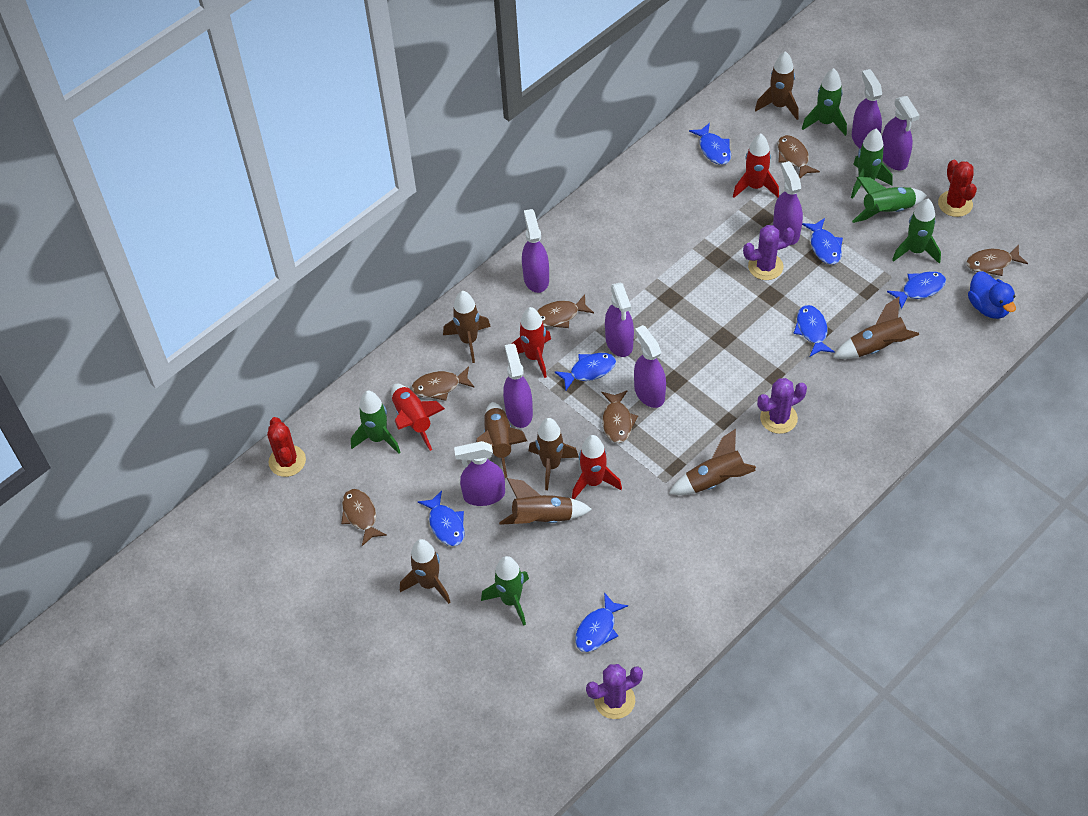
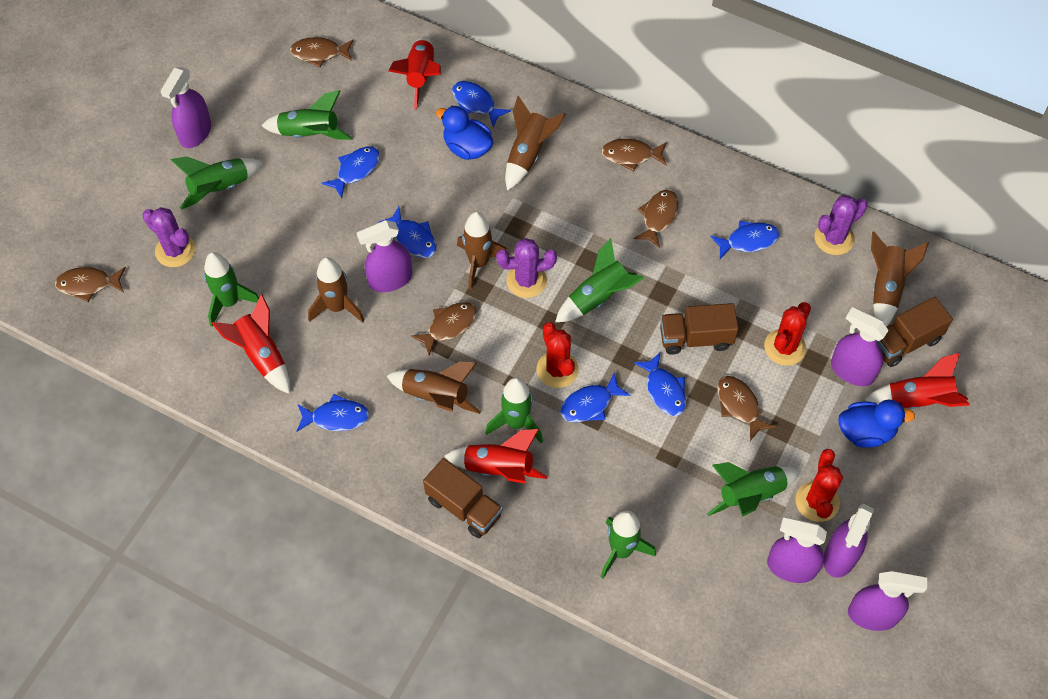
blue duck: [968,272,1016,319] = 1 -> [436,105,494,160] [838,400,915,448] = 2
brown rocket: [400,539,450,604] [443,291,491,363] [476,402,527,478] [499,478,592,525] [529,418,579,490] [669,429,756,495] [755,51,799,120] [833,296,919,359] = 8 -> [308,257,365,322] [387,362,481,414] [457,212,507,290] [505,96,566,191] [871,231,929,327] = 5
brown truck: none = 0 -> [423,458,503,538] [660,303,738,355] [877,297,953,367] = 3
green rocket: [351,391,400,454] [481,556,529,626] [802,68,847,136] [851,129,892,199] [852,177,927,223] [892,199,941,264] = 6 -> [170,156,264,210] [204,252,259,327] [261,90,353,140] [485,377,543,443] [555,238,644,322] [601,510,656,578] [707,462,801,517] = 7
purple spray bottle: [454,441,505,506] [503,343,533,428] [522,209,549,293] [605,282,634,357] [634,325,666,408] [773,161,803,245] [852,69,882,149] [882,96,920,171] = 8 -> [161,67,211,148] [357,220,412,292] [767,517,827,583] [824,504,874,577] [831,307,889,386] [848,571,927,631] = 6
red cactus: [267,417,306,477] [938,160,977,217] = 2 -> [537,322,579,388] [764,302,811,366] [795,449,843,522] = 3

